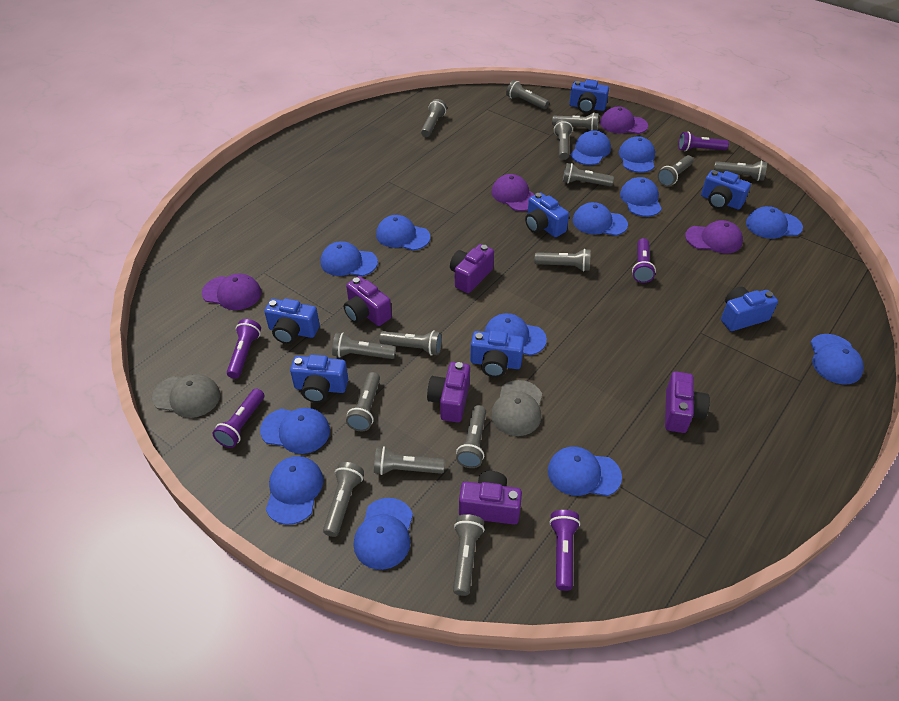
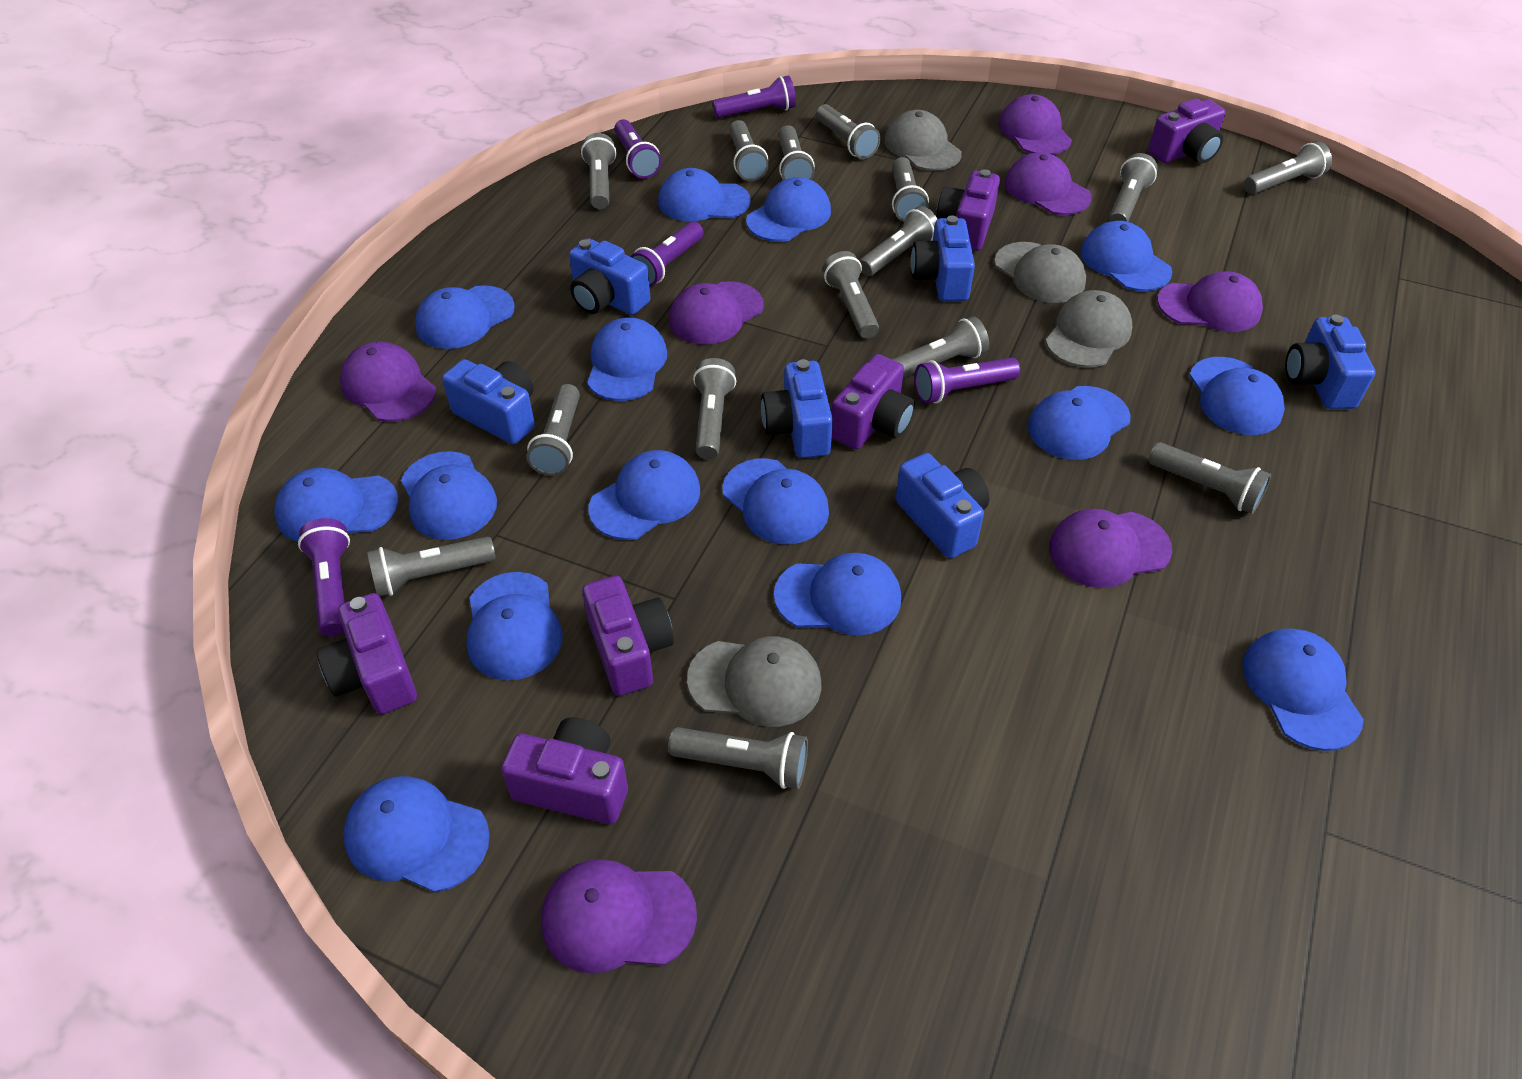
blue camera: [264,298,320,344] [290,355,348,403] [470,330,524,377] [525,192,569,237] [569,79,609,113] [701,170,751,210] [721,287,778,331] = 7 -> [442,359,535,445] [569,238,650,315] [761,359,833,458] [895,453,989,558] [911,216,975,301] [1285,315,1376,409] = 6
blue cap: [260,408,330,454] [266,456,323,525] [320,241,378,276] [354,498,413,570] [376,215,430,250] [484,313,547,356] [548,446,622,496] [571,130,611,165] [573,202,628,236] [619,136,655,173] [620,177,662,217] [746,206,803,239] [811,334,864,384] = 13 -> [274,468,398,542] [343,776,490,893] [401,451,497,540] [415,285,515,349] [466,572,563,681] [587,317,667,401] [588,450,700,540] [658,168,751,222] [722,458,829,544] [746,177,831,242] [774,553,901,635] [1028,386,1131,460] [1080,221,1172,291] [1189,357,1285,435] [1242,628,1364,751] = 15
grey cap: [152,374,220,418] [491,380,542,436] = 2 -> [687,636,822,727] [884,110,962,171] [994,242,1086,303] [1045,290,1132,368] = 4
purple camera: [344,276,392,326] [427,362,470,423] [450,244,494,293] [459,471,522,525] [665,371,710,433] = 5 -> [317,593,417,714] [501,718,628,824] [582,576,674,696] [831,354,915,449] [936,169,1000,251] [1148,98,1226,163] = 6
purple cap: [202,273,261,310] [491,174,535,211] [600,107,648,134] [685,220,743,254] = 4 -> [340,341,436,422] [541,859,697,974] [669,281,764,345] [999,94,1072,155] [1005,152,1092,215] [1049,509,1172,588] [1157,271,1263,332] = 7

